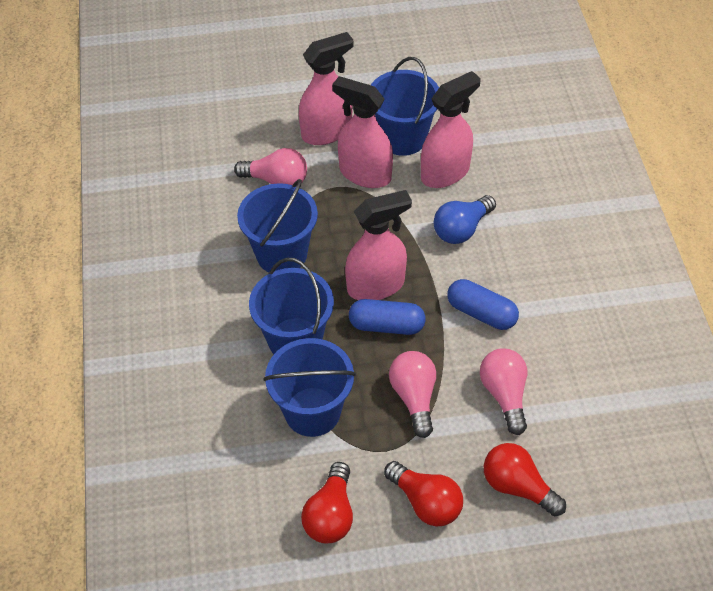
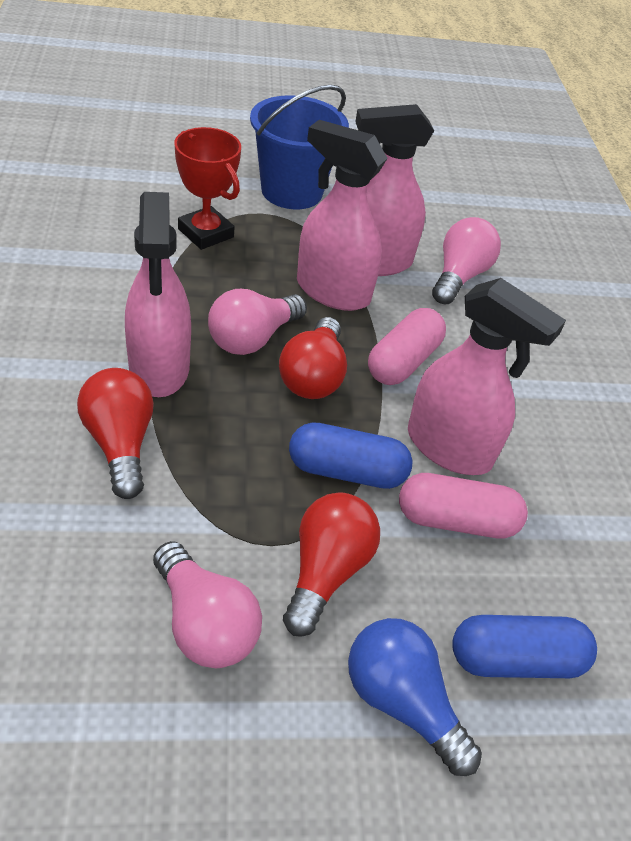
blue bucket: [237,179,318,272] [249,258,334,354] [263,338,356,437] [371,57,439,156] = 4 -> [250,85,349,209] = 1
pink capsule: none = 0 -> [368,308,446,385] [399,473,528,539] = 2
red trophy: none = 0 -> [174,127,241,250] = 1

